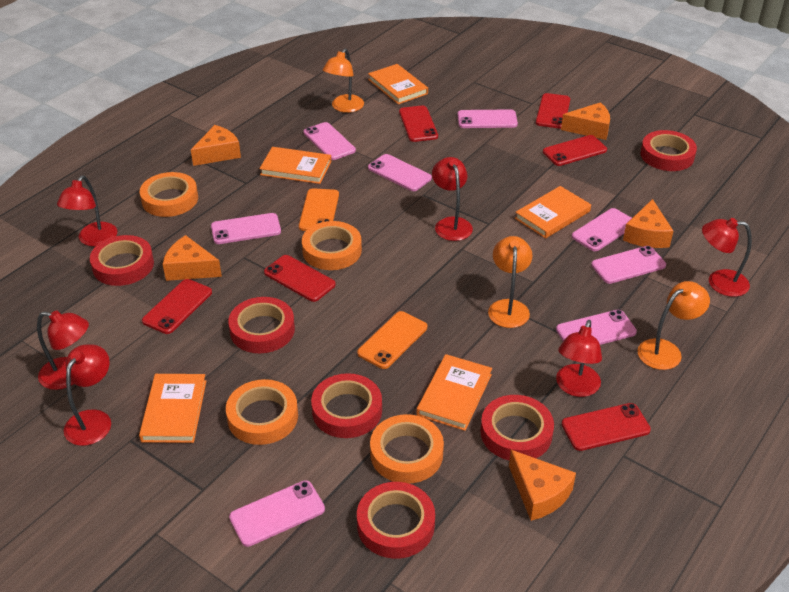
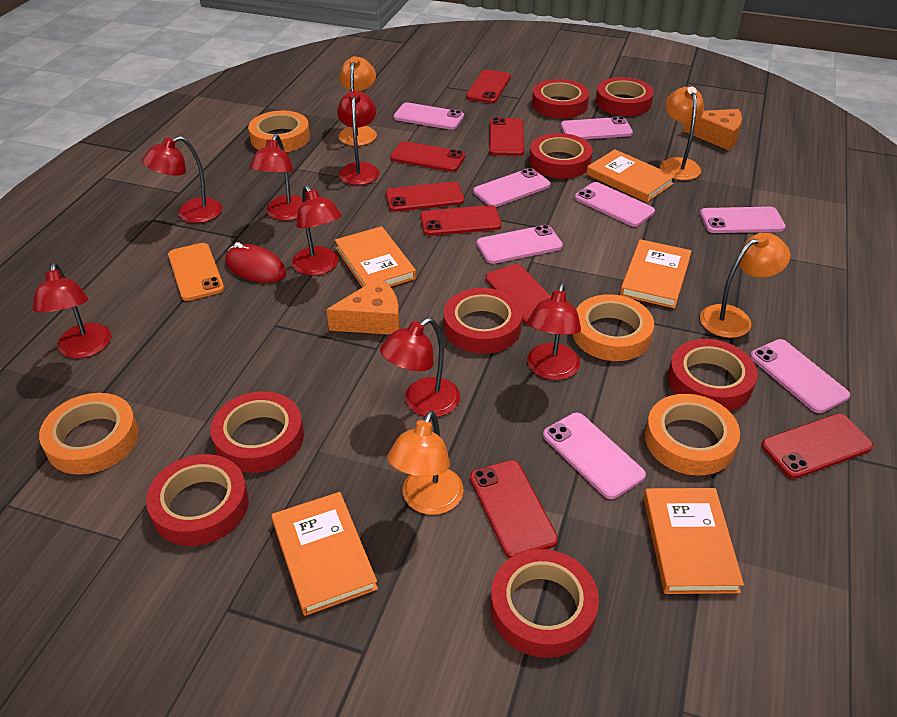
orange cheese: [163,235,222,281] [191,125,241,166] [509,450,576,521] [561,102,610,140] [623,199,673,248] = 5 -> [327,277,400,335] [683,109,742,150] = 2
orange lamp: [323,49,364,113] [488,236,533,328] [637,281,710,370] = 3 -> [338,56,377,146] [387,411,464,515] [660,87,704,180] [700,233,790,338] = 4
orange phone: [299,188,339,231] [357,311,427,369] = 2 -> [168,243,224,301] = 1
red lamp: [37,310,89,390] [57,176,117,246] [64,344,111,446] [432,157,473,241] [556,320,602,397] [702,218,752,297] = 6 -> [32,263,111,359] [142,136,222,223] [250,134,302,221] [292,185,342,276] [337,91,380,185] [380,318,460,417] [527,283,581,380] = 7
red mouse: none = 0 -> [225,242,286,283] = 1
red phone: [142,279,212,334] [264,255,336,302] [399,106,438,142] [536,93,570,129] [543,135,607,166] [561,403,651,451] = 6 -> [386,182,464,212] [390,141,465,172] [420,205,502,236] [466,70,511,103] [470,460,558,558] [485,264,551,325] [489,117,524,156] [761,414,873,479] = 8
red tape: [90,235,154,286] [228,297,295,353] [311,373,382,438] [357,482,435,559] [481,395,554,460] [641,130,697,171] = 6 -> [146,454,249,546] [211,391,304,473] [444,288,522,354] [491,549,599,658] [530,133,593,179] [532,79,589,118] [596,77,654,116] [668,339,758,411] = 8

